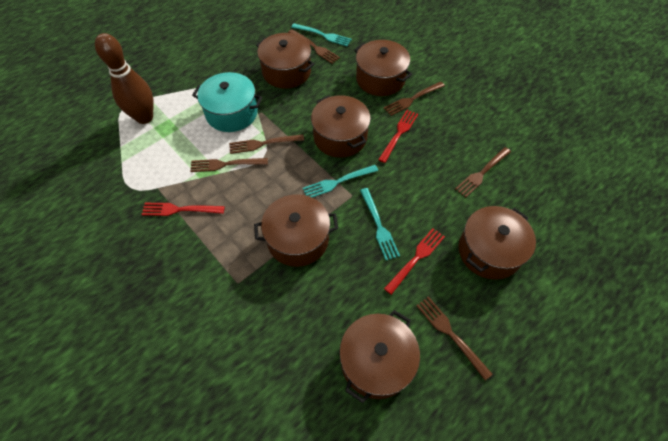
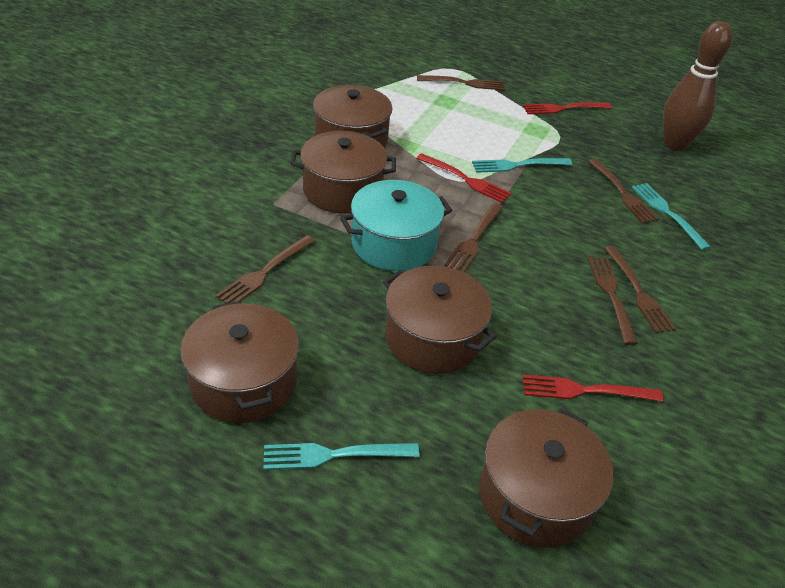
brown pot: [254,194,338,267] [256,33,314,89] [311,95,371,158] [339,310,420,403] [354,40,412,96] [459,206,536,280] = 6 -> [180,301,299,423] [290,131,396,213] [313,85,393,148] [383,266,497,374] [479,408,613,548] = 5

